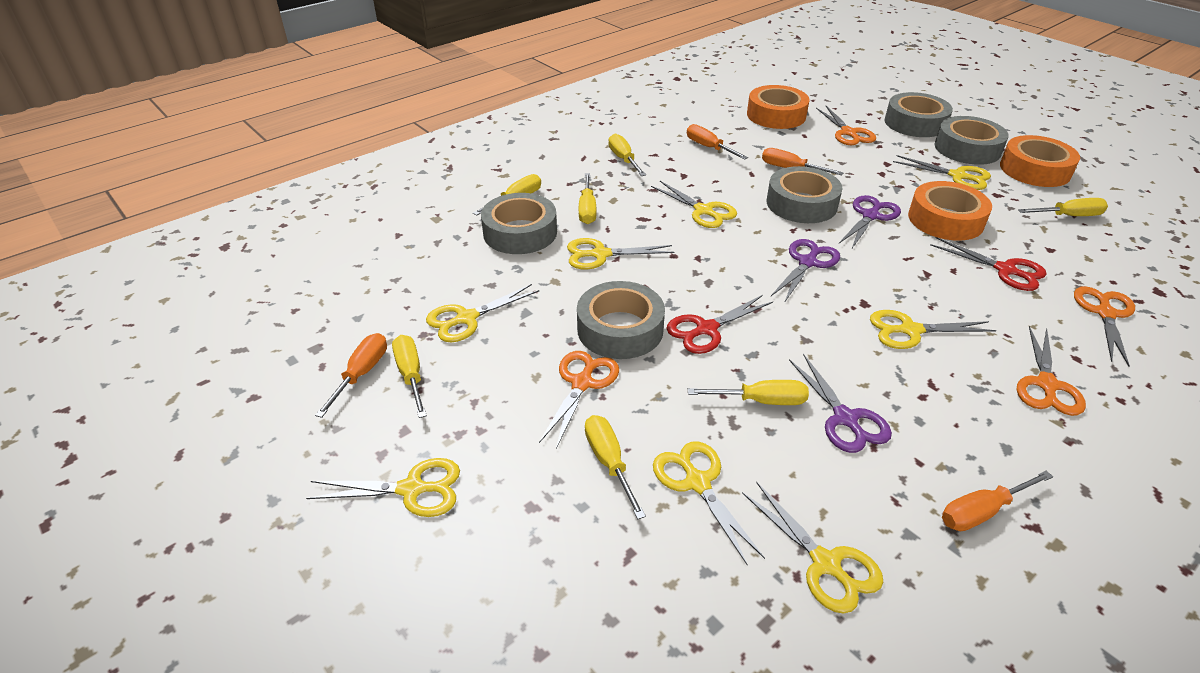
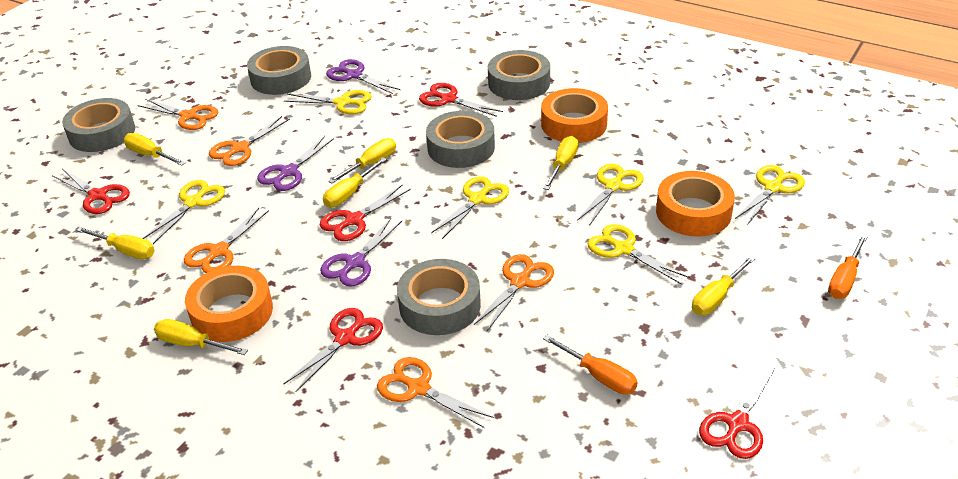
orange scissors: [539,351,619,449] [816,106,876,145] [1017,326,1086,416] [1074,286,1135,367] = 4 -> [138,99,218,130] [184,208,269,273] [209,116,290,166] [377,357,494,428] [474,254,554,331] = 5
orange screwdriver: [315,333,387,418] [687,124,748,160] [762,148,844,175] [942,471,1053,531] = 4 -> [543,335,638,395] [828,234,868,299] = 2
red scissors: [666,295,773,354] [930,237,1047,291] = 2 -> [52,169,130,214] [284,308,383,392] [320,185,411,241] [419,83,503,117] [699,363,776,459] = 5
yellow scissors: [306,458,460,517] [426,284,539,342] [567,238,674,270] [651,181,737,228] [653,441,765,566] [742,482,883,614] [870,310,996,349] [893,155,991,190] = 8 -> [142,180,225,244] [284,90,371,114] [431,176,509,239] [577,164,644,226] [587,224,690,284] [735,165,805,225] = 6

